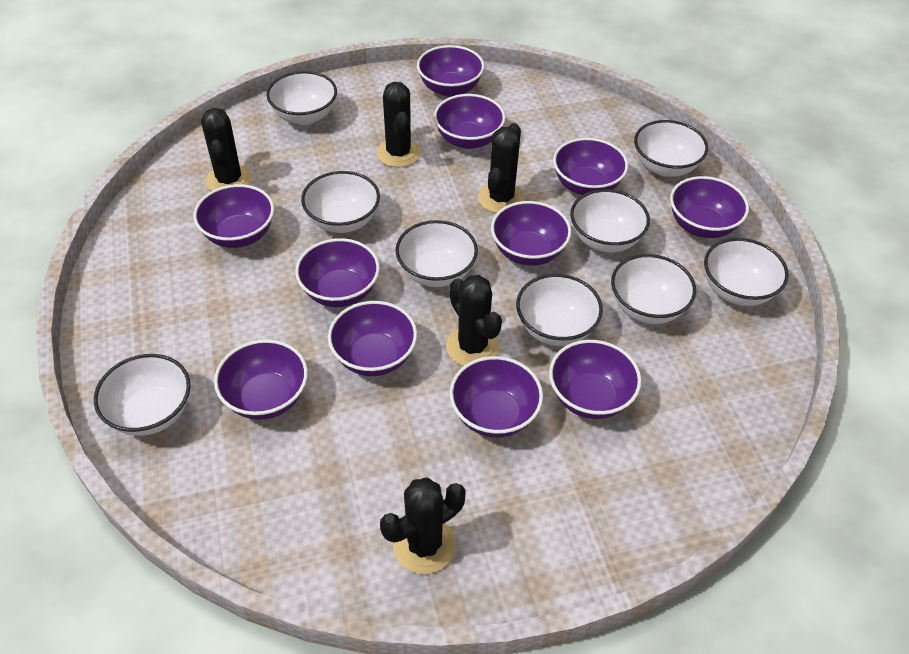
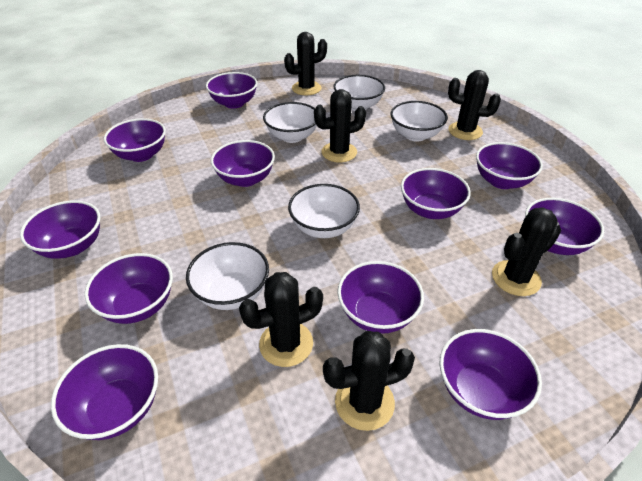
black cactus: [201,108,252,191] [376,82,421,168] [380,477,465,574] [446,275,502,366] [478,123,525,213] = 5 -> [239,272,323,367] [284,32,327,95] [314,89,366,162] [323,331,415,431] [448,70,501,140] [492,207,561,296] = 6
white bowl: [94,354,190,436] [266,71,337,125] [301,171,380,233] [395,220,478,287] [516,274,603,346] [570,189,650,252] [611,254,696,324] [634,120,708,177] [704,238,789,306] = 9 -> [186,242,269,310] [263,102,317,143] [288,184,360,238] [334,75,385,111] [391,101,448,142] = 5

